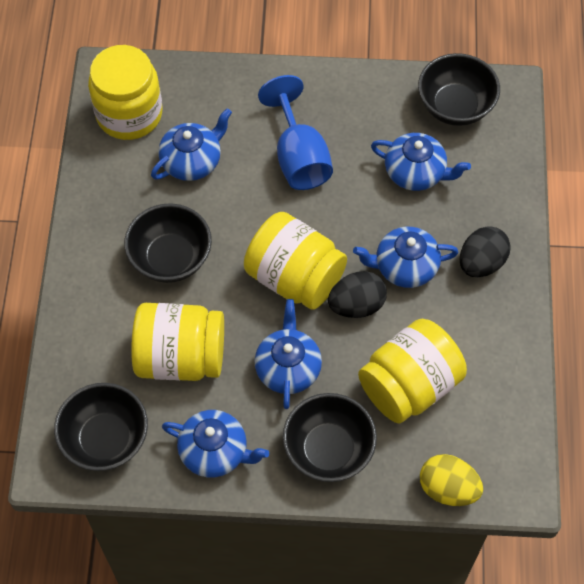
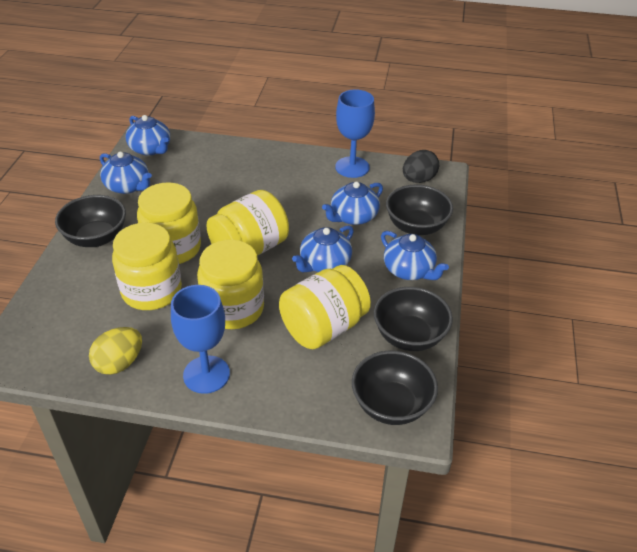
black egg: [328,271,387,318] [460,226,511,277] = 2 -> [403,150,439,183] = 1
blue goblet: [258,75,333,190] = 1 -> [171,285,230,394] [335,90,375,178] = 2
yellow jar: [88,45,162,140] [131,303,224,381] [244,212,347,310] [358,319,467,424] = 4 -> [112,223,182,310] [137,182,201,264] [197,240,264,329] [206,190,289,256] [279,265,371,349] = 5

